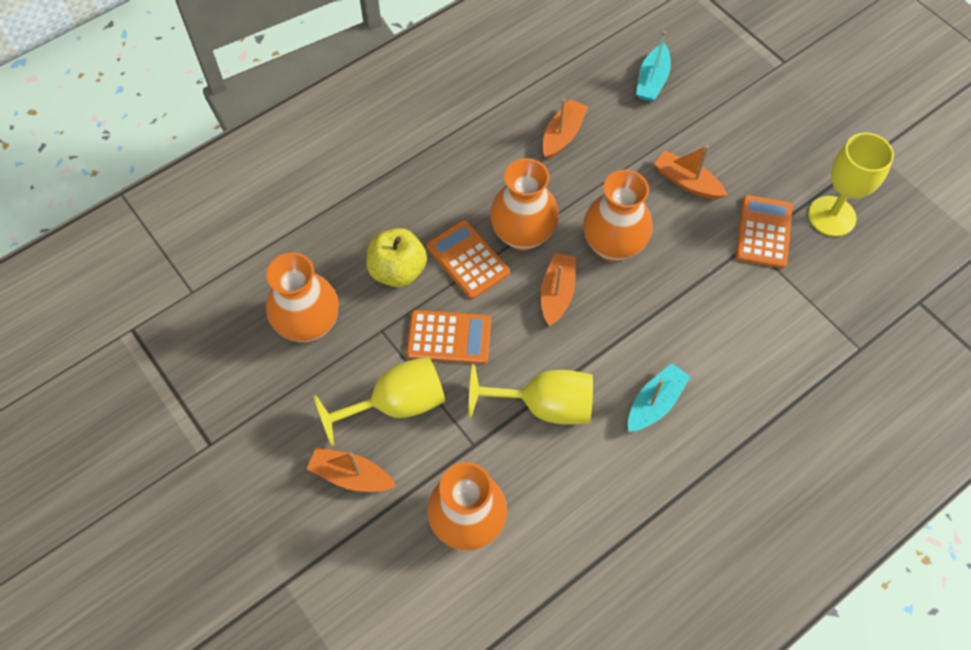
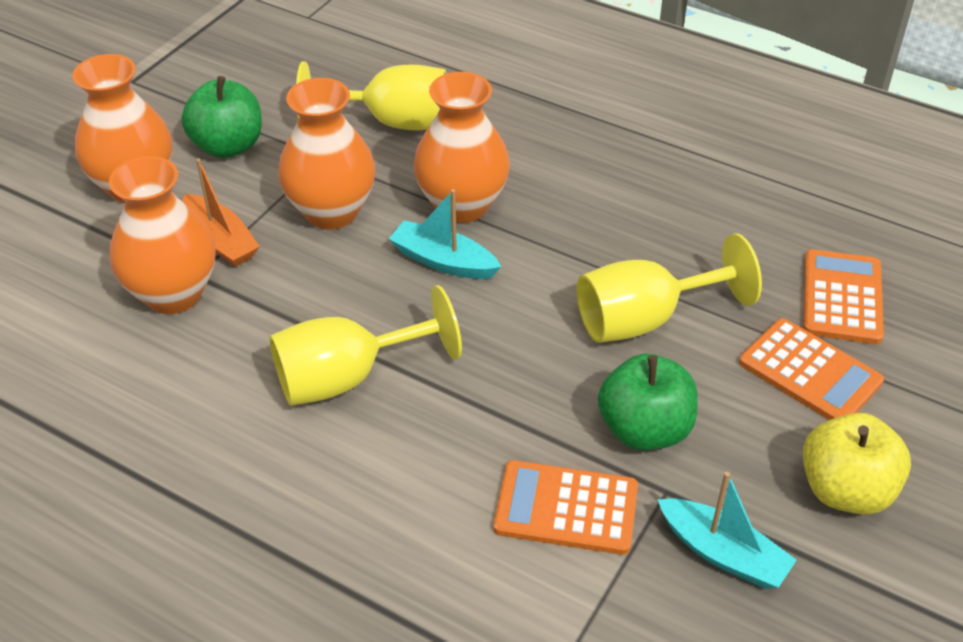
green apple: none = 0 -> [181,76,262,158] [598,354,698,450] = 2
orange boat: [307,447,396,492] [540,253,576,326] [542,99,588,159] [654,146,727,199] = 4 -> [182,158,260,267] = 1

